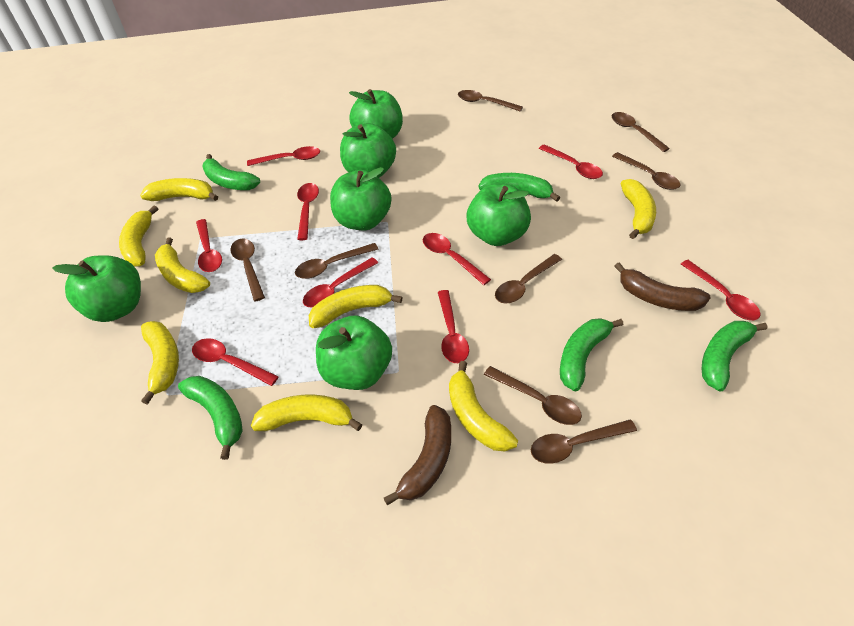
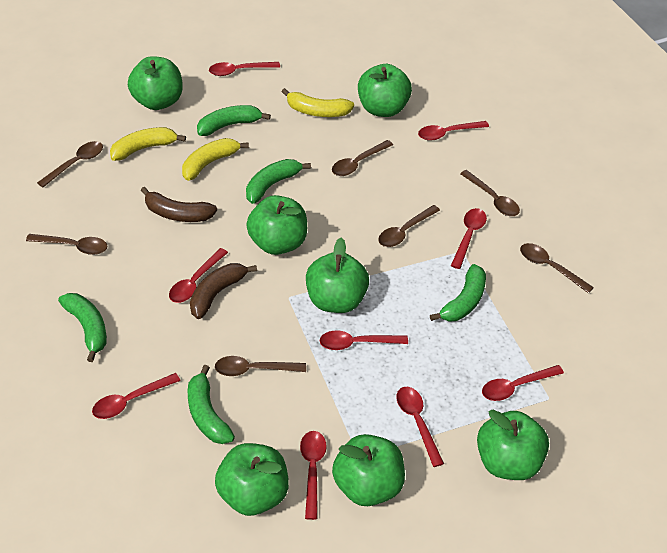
brown spoon: [230,238,265,301] [295,243,378,279] [458,90,523,111] [484,366,582,425] [495,254,562,304] [531,420,637,464] [612,112,670,152] [612,152,680,190] = 8 -> [26,234,108,255] [37,141,103,187] [215,356,306,376] [332,140,393,176] [378,205,440,247] [460,170,520,216] [520,243,594,294] = 7
green apple: [52,255,141,322] [316,316,392,390] [330,167,391,230] [340,123,396,178] [349,89,403,139] [467,183,531,246] = 6 -> [128,56,183,110] [215,443,289,516] [246,195,307,255] [306,238,369,313] [332,434,405,506] [358,64,412,117] [477,410,549,480] = 7
yellow banana: [119,205,158,266] [140,178,218,201] [141,321,179,405] [155,237,210,293] [251,394,362,431] [309,285,402,328] [449,361,518,451] [620,179,656,239] = 8 -> [110,127,186,161] [182,138,249,181] [282,88,354,117] = 3

